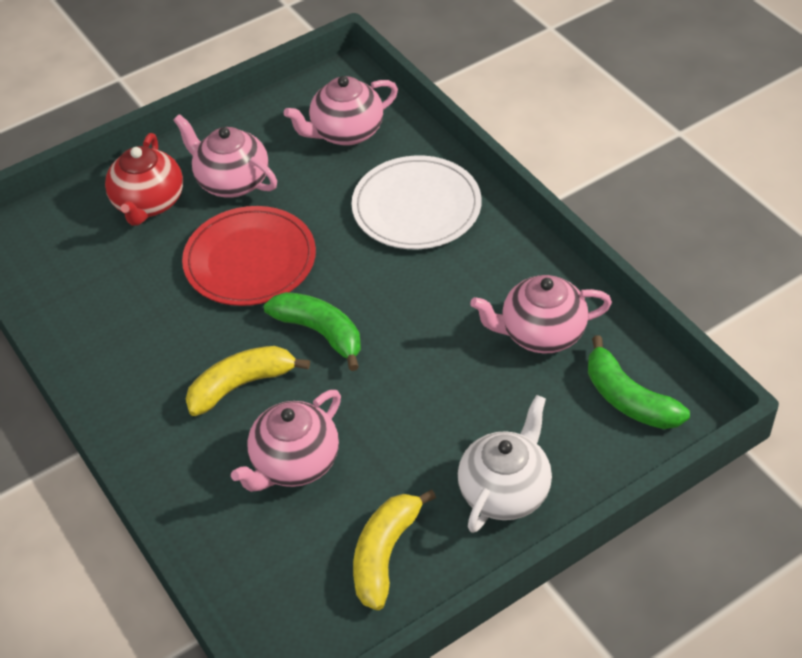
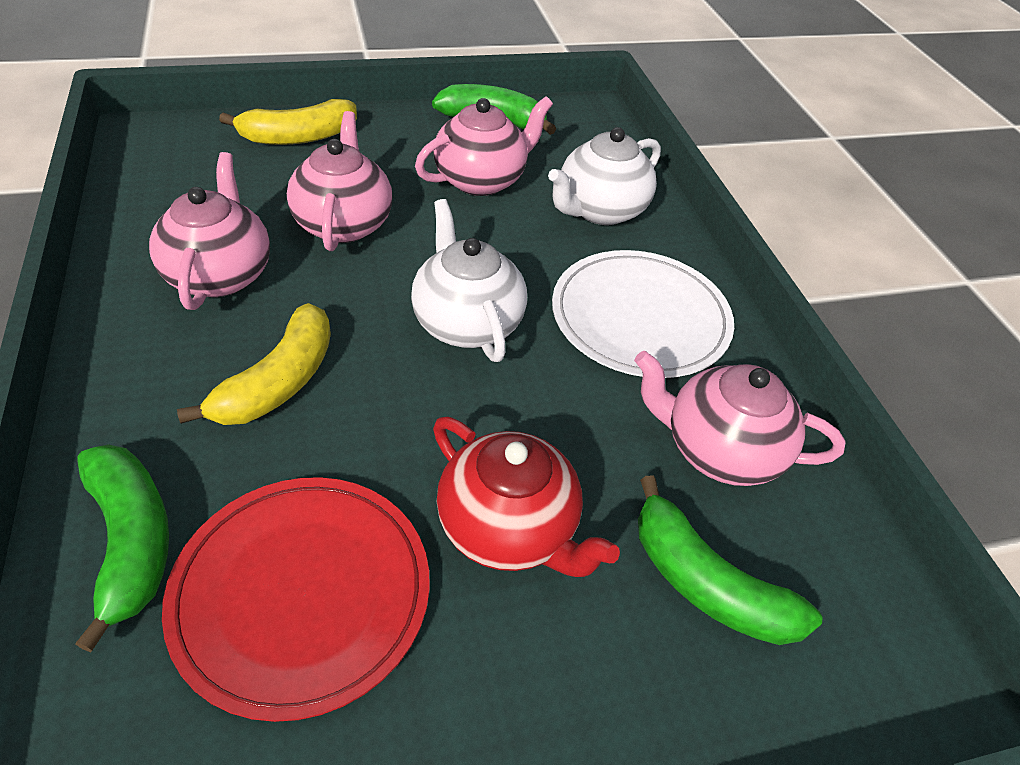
green banana: [264,292,361,371] [588,335,690,429] = 2 -> [75,444,169,652] [432,84,556,135] [638,475,822,645] = 3
white teapot: [458,395,552,533] = 1 -> [411,199,527,362] [548,127,661,225] = 2

